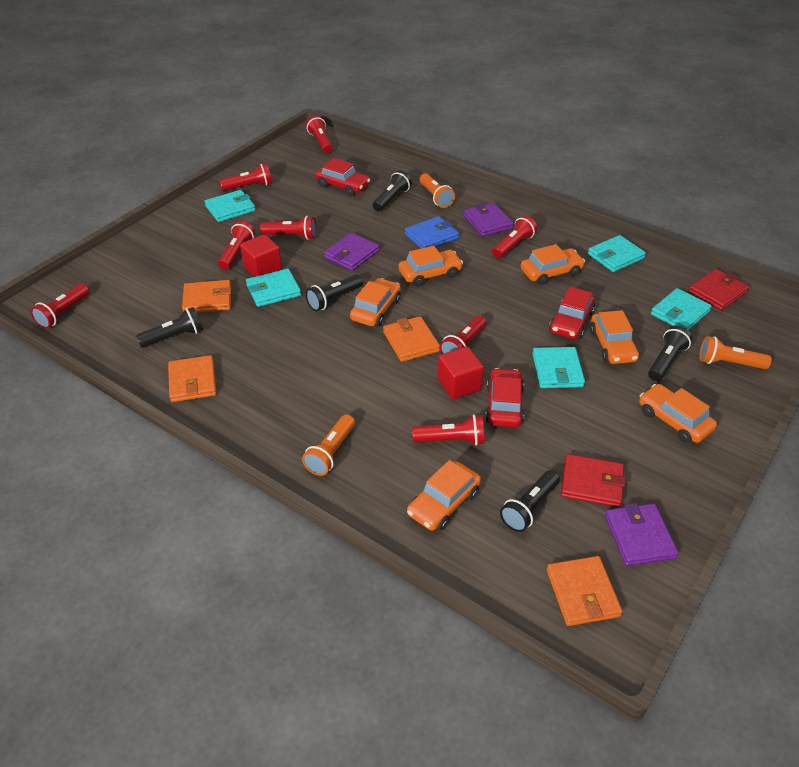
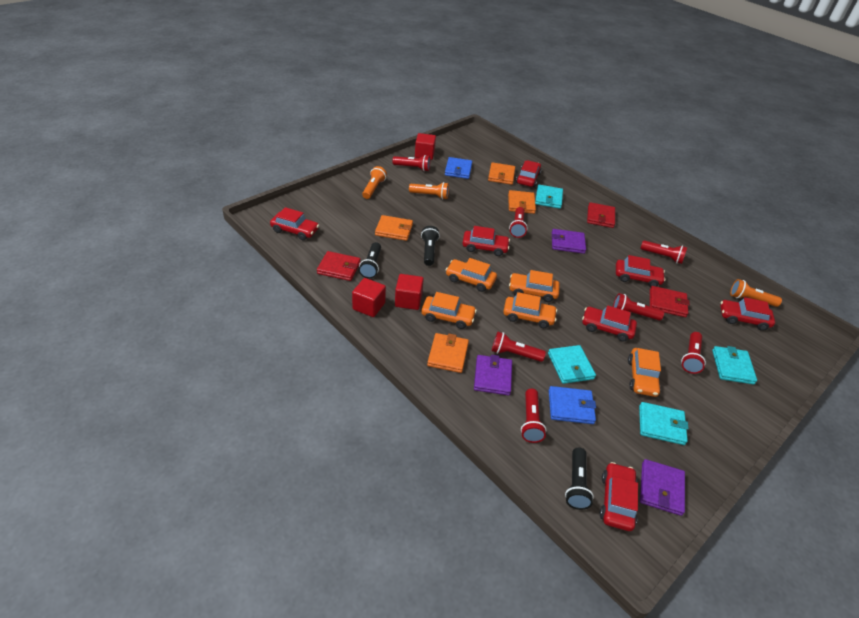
black flashlight: [136,307,203,348] [305,275,363,311] [373,170,412,212] [500,470,560,532] [648,325,692,381] = 5 -> [359,242,381,279] [421,226,440,266] [565,447,594,510] = 3
blue wallet: [405,216,459,249] = 1 -> [445,157,472,179] [549,386,596,424] = 2
orange car: [350,278,401,326] [398,246,463,286] [407,460,481,531] [521,244,585,285] [590,310,639,364] [639,384,717,443] = 6 -> [421,292,477,329] [446,258,497,292] [503,292,557,328] [509,270,560,302] [628,348,661,397] = 5
red car: [315,158,370,196] [485,368,524,428] [549,287,595,339] = 3 -> [270,207,319,240] [462,226,510,256] [516,160,541,187] [582,305,637,342] [600,462,638,531] [616,255,666,287] [720,297,775,331] = 7
red cube: [240,234,282,277] [437,346,484,399] = 2 -> [352,278,386,317] [395,274,424,310] [415,133,436,160] = 3
red flashlight: [30,284,90,329] [218,221,255,270] [219,163,272,191] [260,216,317,240] [306,115,333,153] [412,415,485,446] [440,316,486,354] [492,216,537,259] = 8 -> [392,155,430,171] [492,332,546,362] [509,207,528,238] [521,389,547,443] [613,293,664,320] [640,240,687,264] [681,332,706,374] = 7
red wallet: [561,454,626,507] [688,269,749,311] = 2 -> [317,251,361,281] [587,202,615,228] [650,286,690,317] = 3
turquoise wallet: [204,190,255,222] [246,269,301,307] [532,347,585,388] [588,235,646,272] [651,288,712,330] = 5 -> [535,185,563,209] [548,345,596,384] [639,402,689,445] [712,346,757,385] = 4

